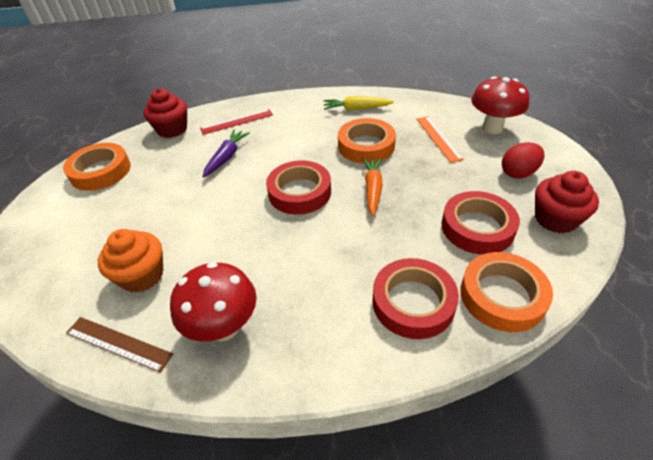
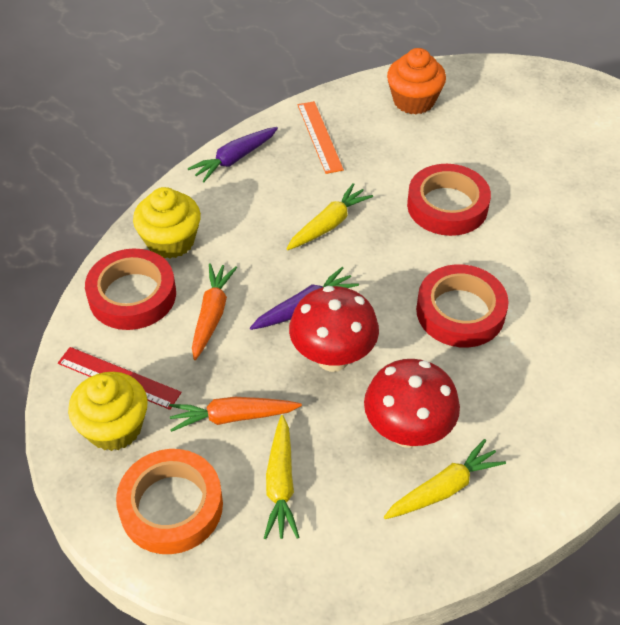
brown ruler: [66,317,173,373] = 1 -> none = 0
orange carrot: [362,157,383,216] = 1 -> [169,397,302,432] [192,263,237,360] = 2
orange tape: [63,143,131,191] [338,118,396,163] [460,252,553,332] = 3 -> [116,449,223,554] = 1
purple carrot: [202,130,250,178] = 1 -> [188,127,278,183] [250,267,359,330] = 2
red cupcake: [143,89,187,138] [535,171,599,234] = 2 -> none = 0
red egg: [502,142,544,179] = 1 -> none = 0
yellow carrot: [324,96,394,110] = 1 -> [264,415,299,539] [286,183,373,250] [384,439,506,519] = 3
yellow cupcake: none = 0 -> [68,372,148,451] [133,187,201,259] = 2

